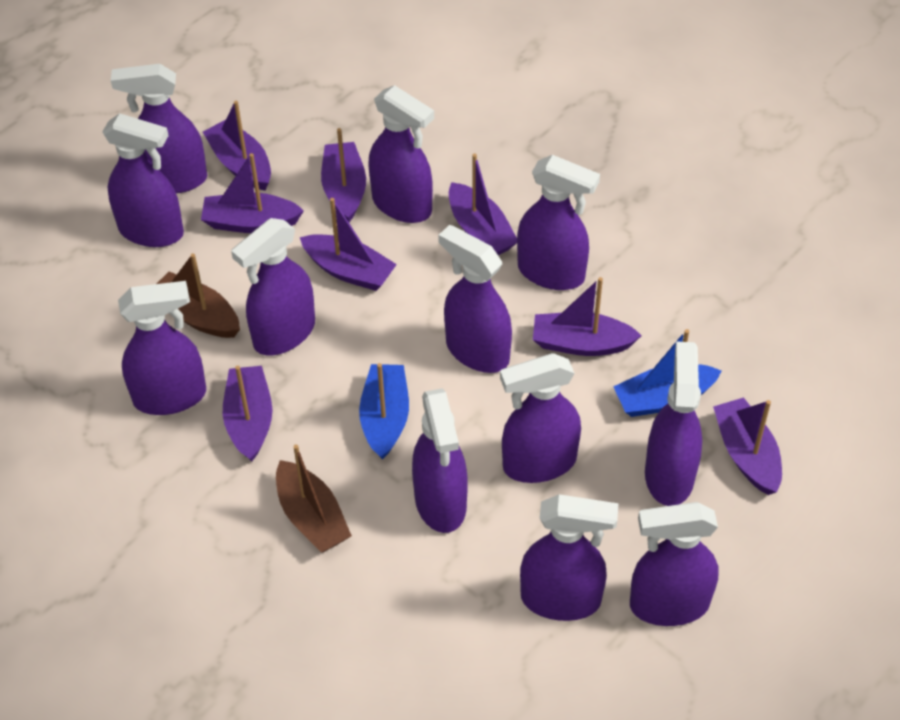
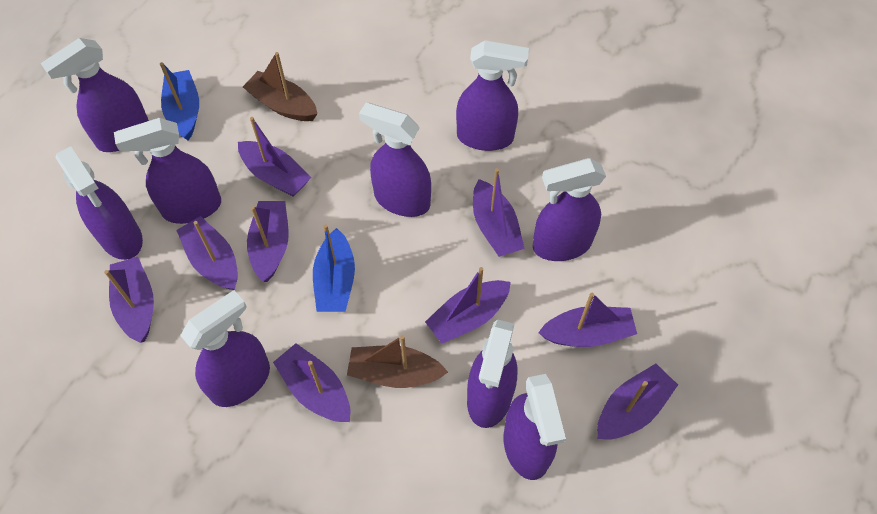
purple boat: [201,153,304,233] [203,101,271,191] [223,366,273,462] [300,198,397,291] [321,128,366,222] [449,154,517,255] [533,277,642,356] [713,398,782,495] = 8 -> [104,257,154,343] [177,216,238,290] [238,117,311,197] [247,201,289,282] [273,343,350,422] [425,267,511,344] [473,168,525,257] [538,293,637,347] [597,364,678,440] = 9
purple spray bottle: [102,113,184,247] [111,64,207,193] [118,281,206,415] [231,218,315,355] [368,85,434,223] [412,388,467,533] [438,225,512,373] [500,353,581,483] [517,155,600,290] [520,494,618,621] [630,502,719,626] [645,341,702,506] = 12 -> [41,38,149,152] [55,146,143,260] [114,118,221,224] [180,290,270,407] [359,102,431,217] [456,40,529,151] [467,320,517,428] [504,374,566,480] [533,158,606,261] = 9

